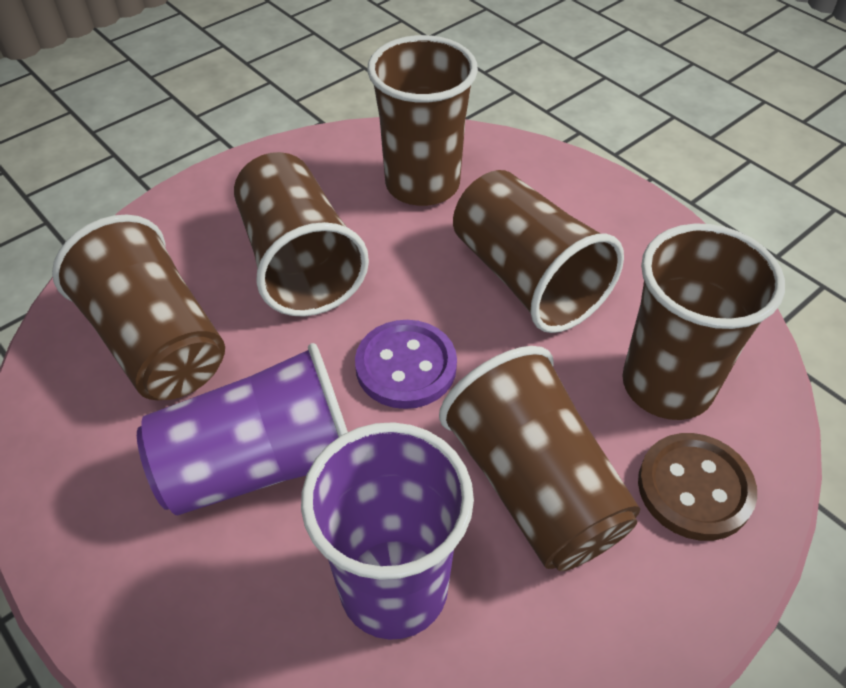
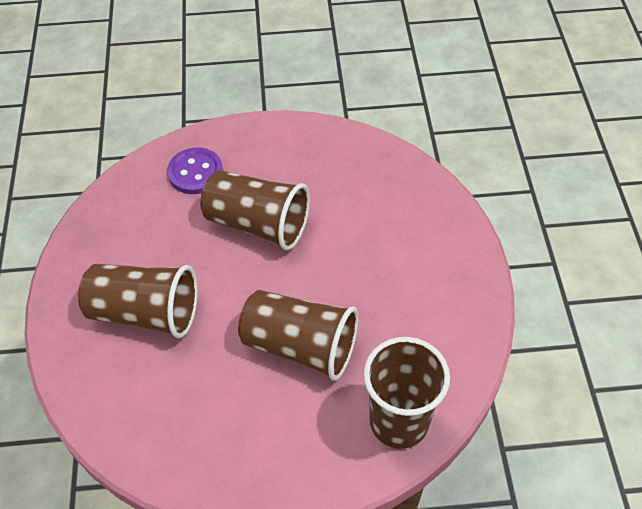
brown button: [638,433,757,541] = 1 -> none = 0
brown cup: [52,214,225,400] [234,152,369,317] [367,35,478,206] [439,346,640,571] [453,170,624,333] [622,223,785,420] = 6 -> [78,264,198,338] [200,170,310,250] [238,290,359,381] [364,337,450,449] = 4
purple cup: [137,343,348,515] [301,422,474,640] = 2 -> none = 0

